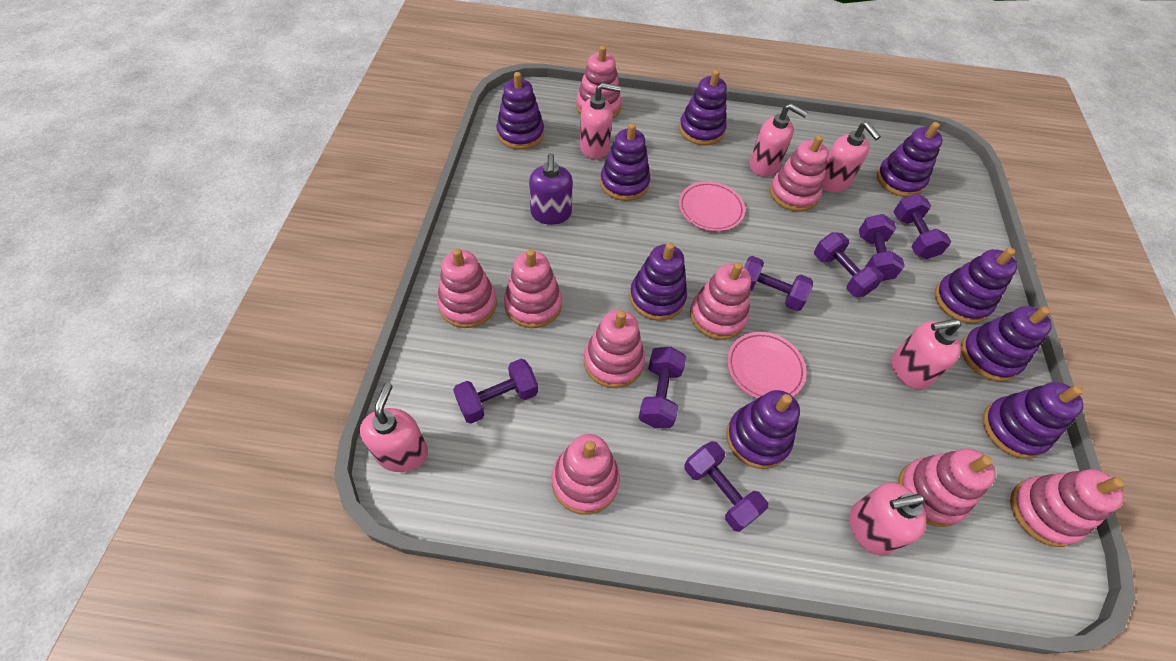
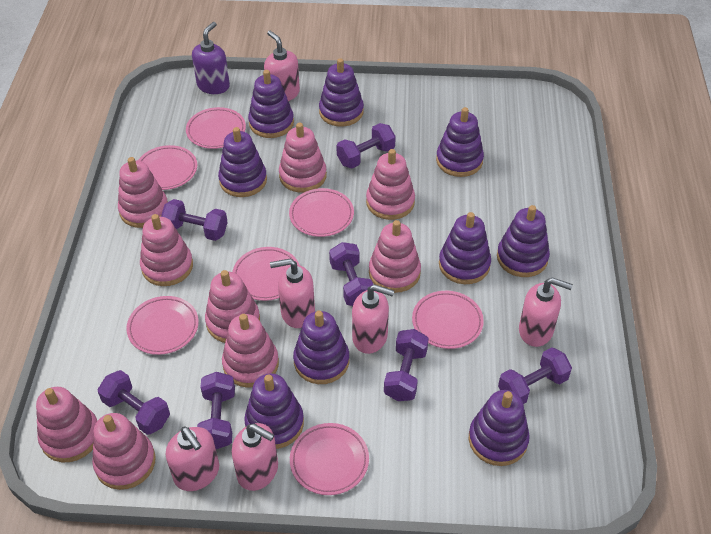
pink plate: [679,181,745,231] [727,332,807,399] = 2 -> [126,296,199,355] [138,145,197,190] [186,107,246,149] [233,247,299,301] [289,188,354,237] [290,423,369,495] [412,291,484,349] = 7

